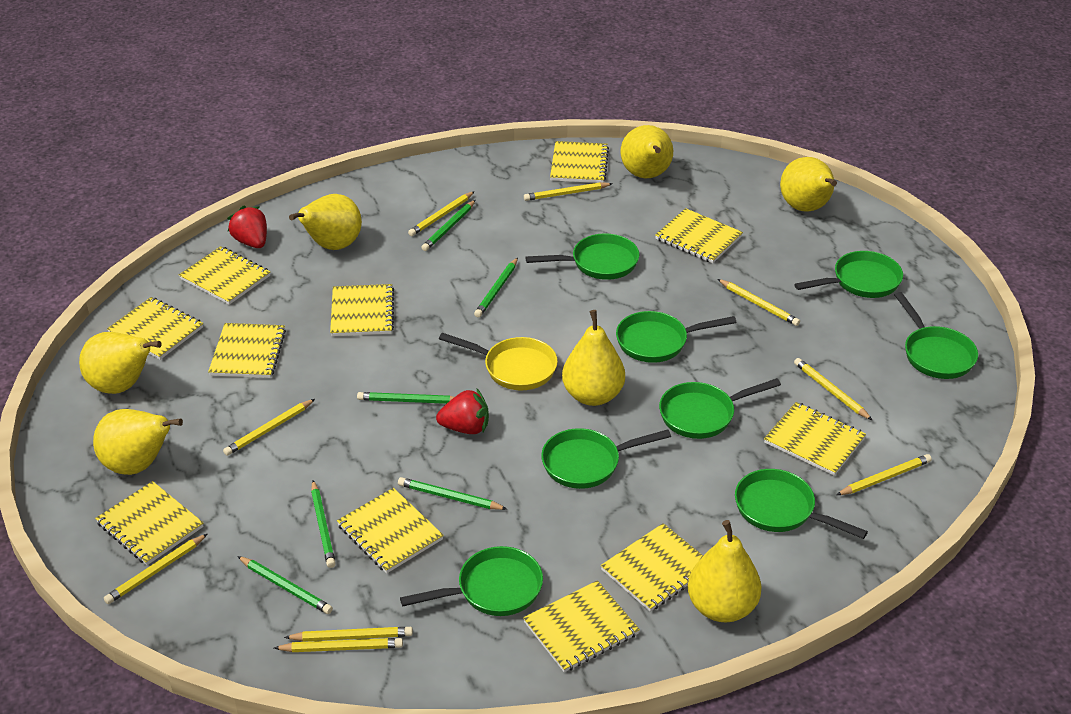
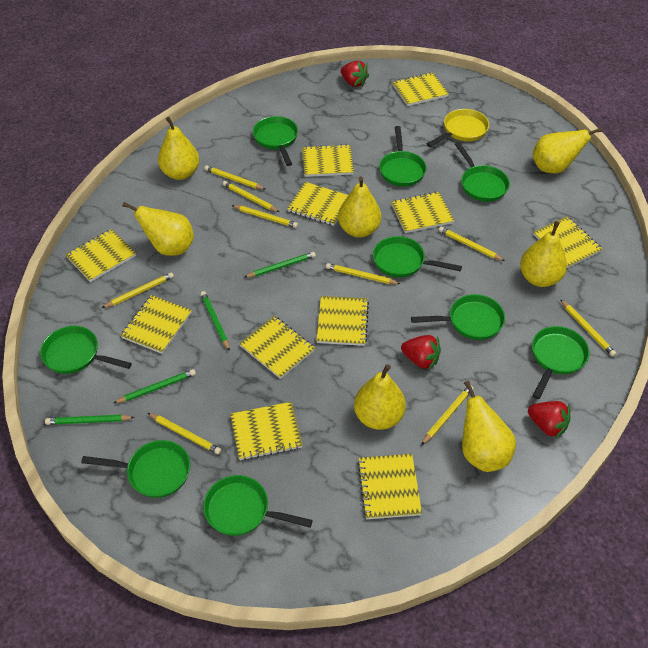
green pan: [400,546,543,616] [526,233,639,280] [541,428,671,489] [616,311,737,363] [659,378,781,439] [735,469,868,539] [794,251,903,298] [895,292,978,379] = 8 -> [40,326,132,374] [81,440,190,498] [203,475,313,536] [253,116,298,166] [373,236,462,278] [379,126,427,187] [411,294,505,340] [455,142,510,202] [532,326,590,399] = 9
green pencil: [237,556,333,614] [311,480,336,568] [357,392,454,404] [398,477,507,510] [421,200,476,251] [474,257,518,318] = 6 -> [45,415,135,425] [114,369,196,403] [200,291,230,351] [245,252,316,278] = 4
red strawberry: [227,205,267,248] [436,389,489,434] = 2 -> [341,61,369,87] [401,335,441,371] [528,401,571,439] = 3

